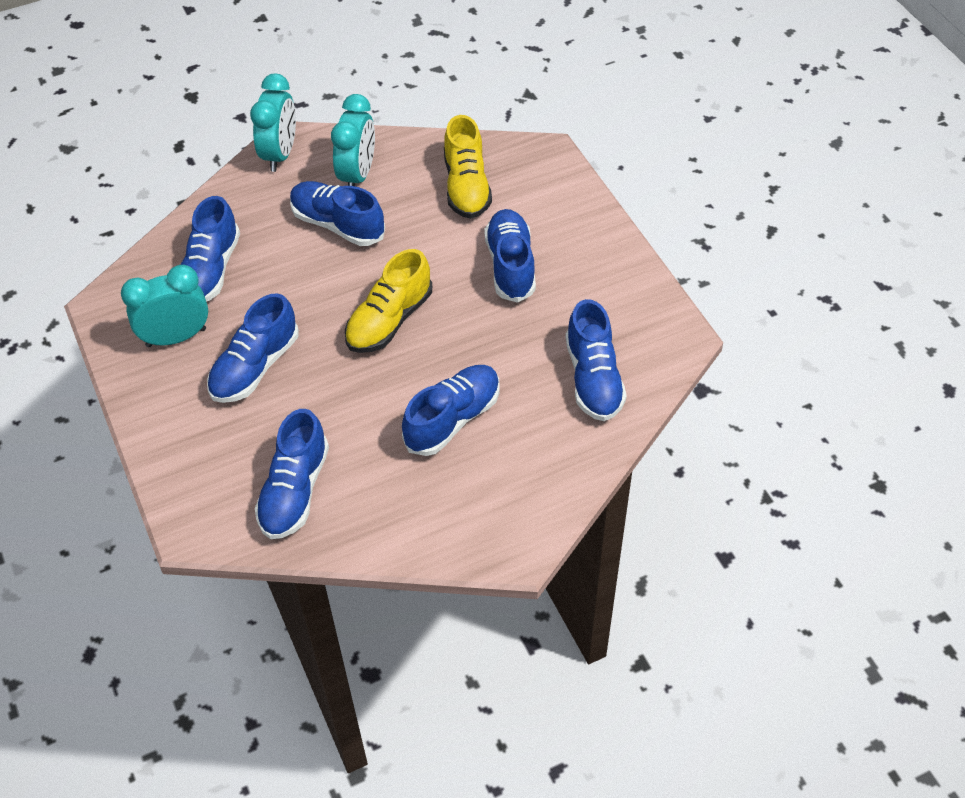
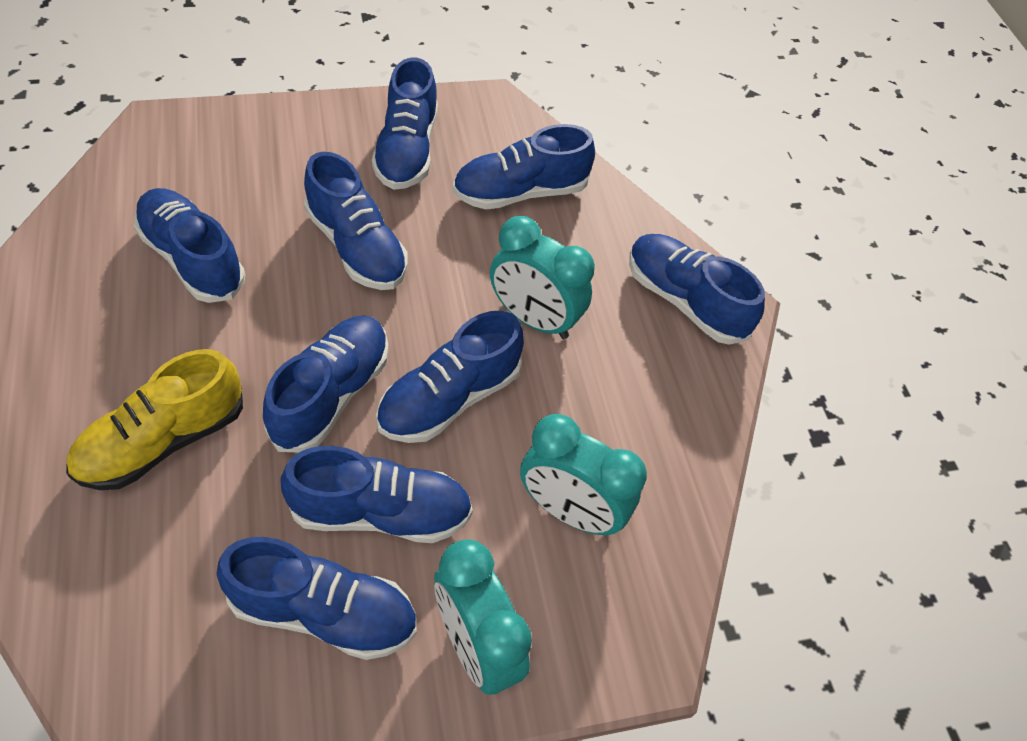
blue shoe: [181,196,240,302] [207,293,299,403] [255,409,329,539] [290,181,385,246] [402,365,500,456] [484,209,536,303] [566,299,627,421] = 7 -> [134,188,245,303] [217,537,416,660] [263,315,389,453] [281,446,473,543] [304,152,408,290] [372,57,438,190] [376,311,524,443] [453,124,595,210] [629,234,765,345] = 9
yellow shoe: [345,249,432,353] [444,115,492,219] = 2 -> [66,349,243,490] = 1

